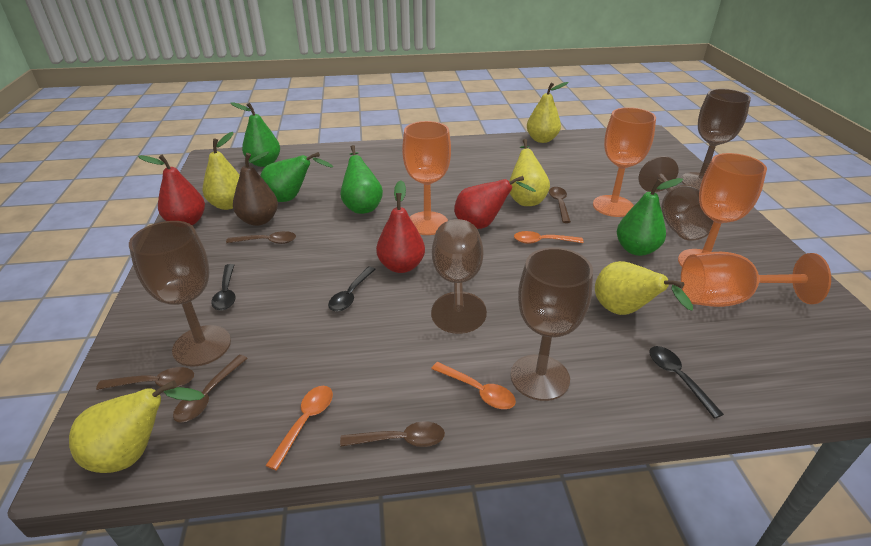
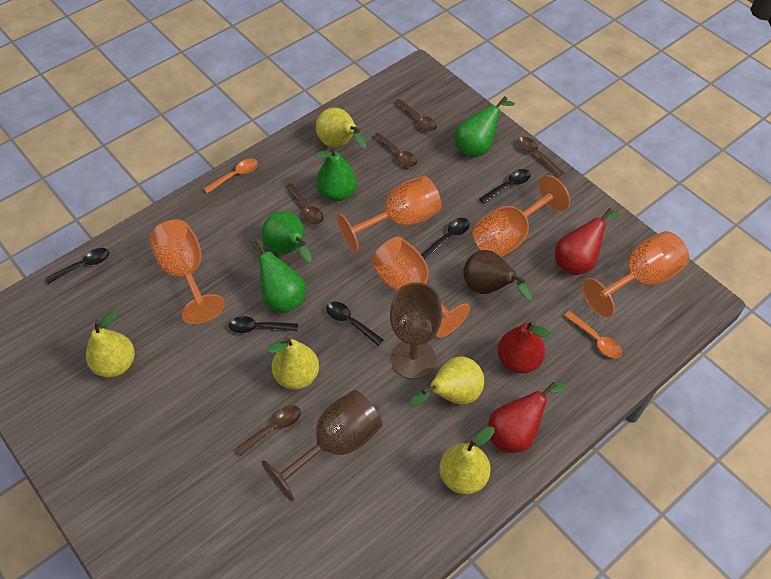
black spoon: [211,264,236,310] [328,267,376,312] [649,346,724,419] = 3 -> [45,248,109,284] [229,316,298,333] [326,302,384,346] [421,218,470,260] [479,169,531,204] = 5
brown goblet: [129,221,231,367] [431,219,487,334] [510,247,593,401] [639,156,714,241] [681,89,751,188] = 5 -> [261,390,383,502] [390,282,442,379] = 2
orange goblet: [402,121,451,235] [593,107,656,217] [678,153,767,267] [681,252,831,307] = 4 -> [150,219,225,324] [337,176,442,252] [371,237,471,338] [472,175,570,257] [582,231,689,317] = 5
orange spoon: [265,386,333,471] [431,362,516,409] [514,231,584,244] = 3 -> [203,159,258,193] [564,311,622,359] = 2

